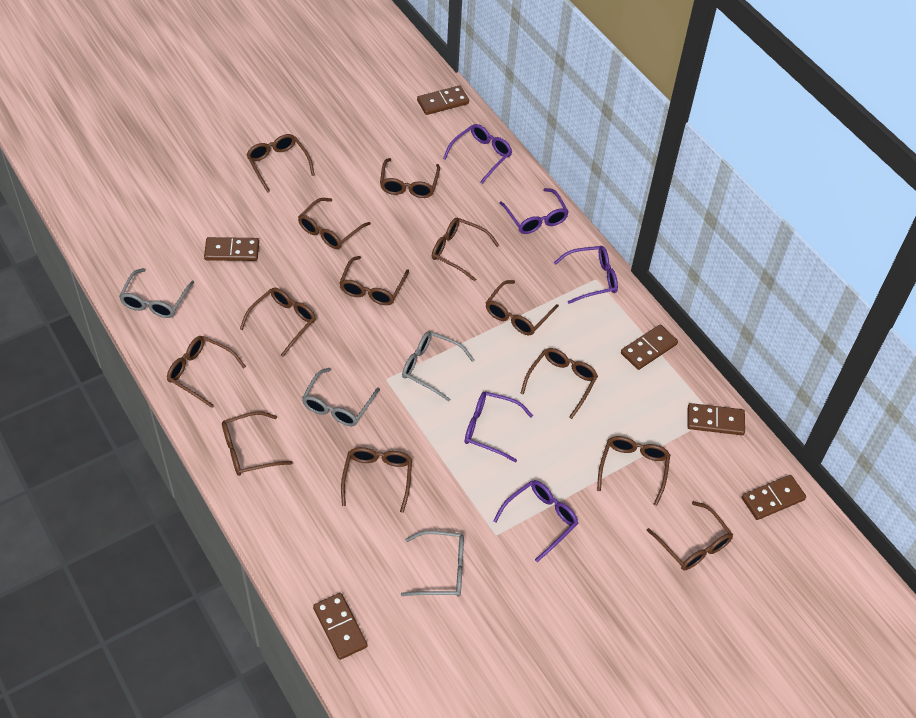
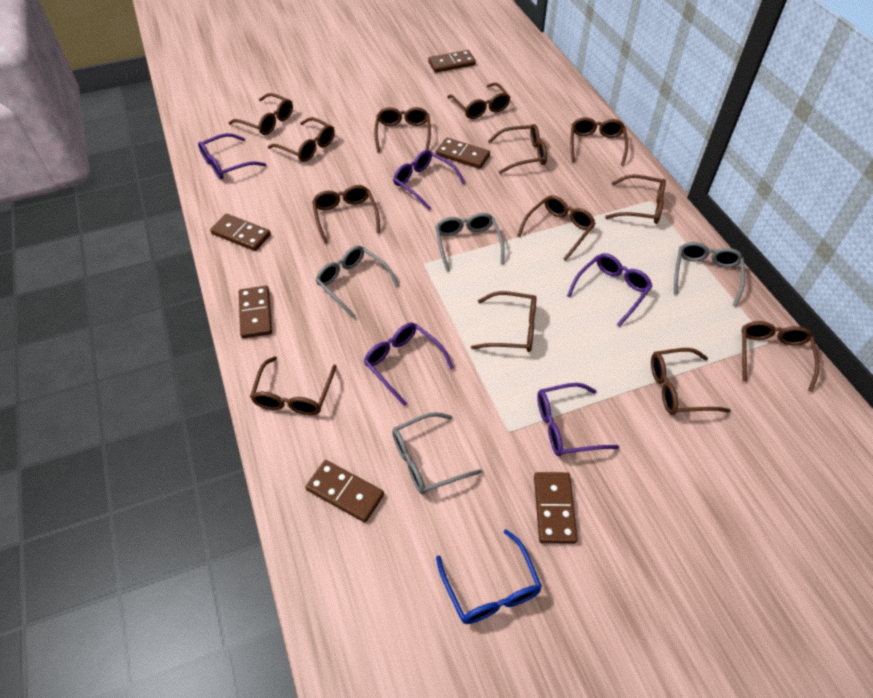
blue glasses: none = 0 -> [436,529,542,624] = 1

